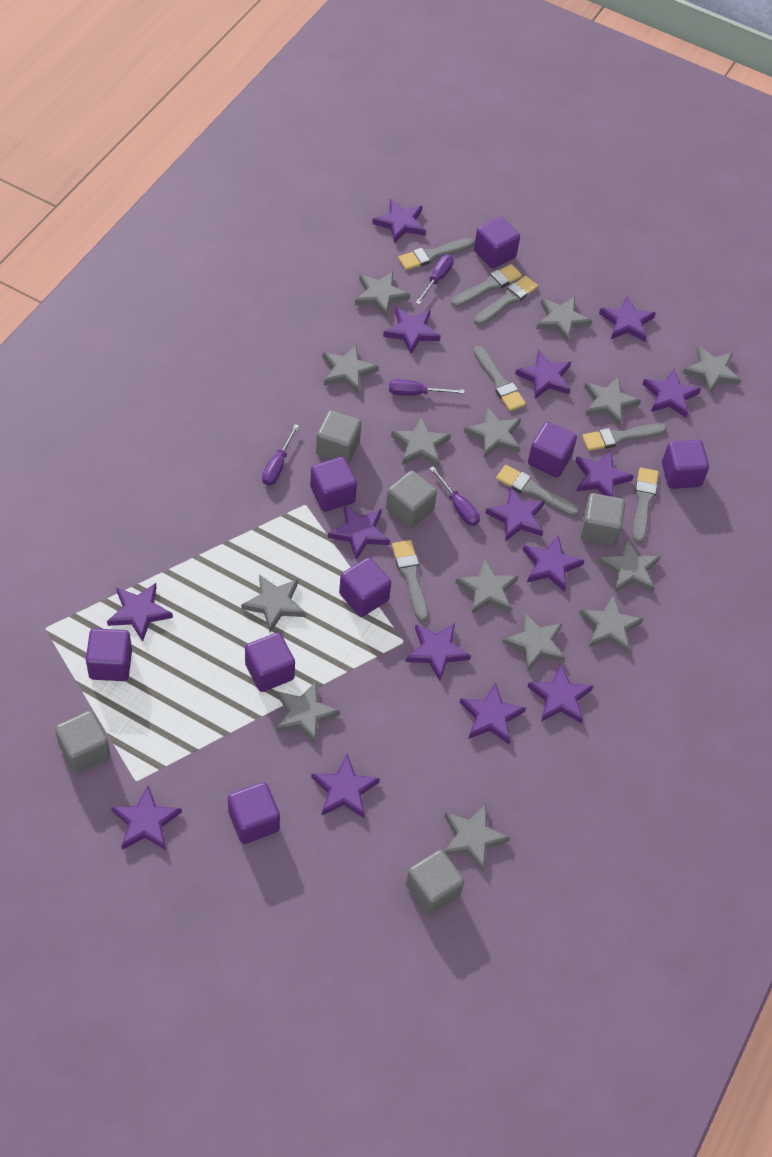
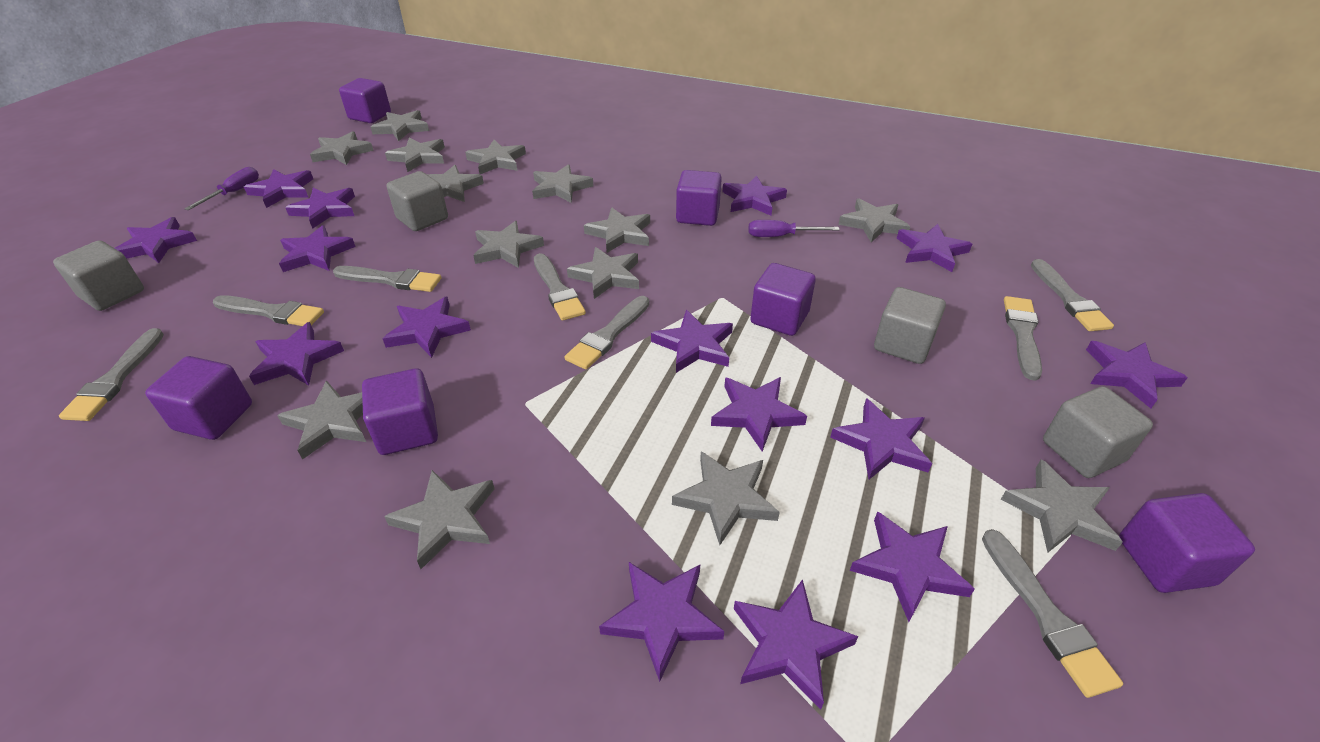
grey cube: [55,711,110,773] [316,410,362,464] [386,471,437,529] [406,850,464,915] [580,493,625,546] = 5 -> [53,240,144,311] [386,171,448,231] [874,287,946,364] [1043,386,1153,478] = 4
purple cube: [86,628,132,681] [228,782,280,844] [245,632,295,692] [310,457,357,512] [339,557,391,617] [474,217,520,269] [528,422,577,477] [662,440,709,489] = 8 -> [145,356,252,440] [339,78,391,123] [362,368,438,455] [676,170,722,226] [750,263,816,336] [1119,493,1255,593] = 6
purple screwdriver: [262,424,299,486] [389,379,465,396] [416,254,454,305] [429,466,480,526] = 4 -> [184,167,259,210] [748,220,840,237] = 2

